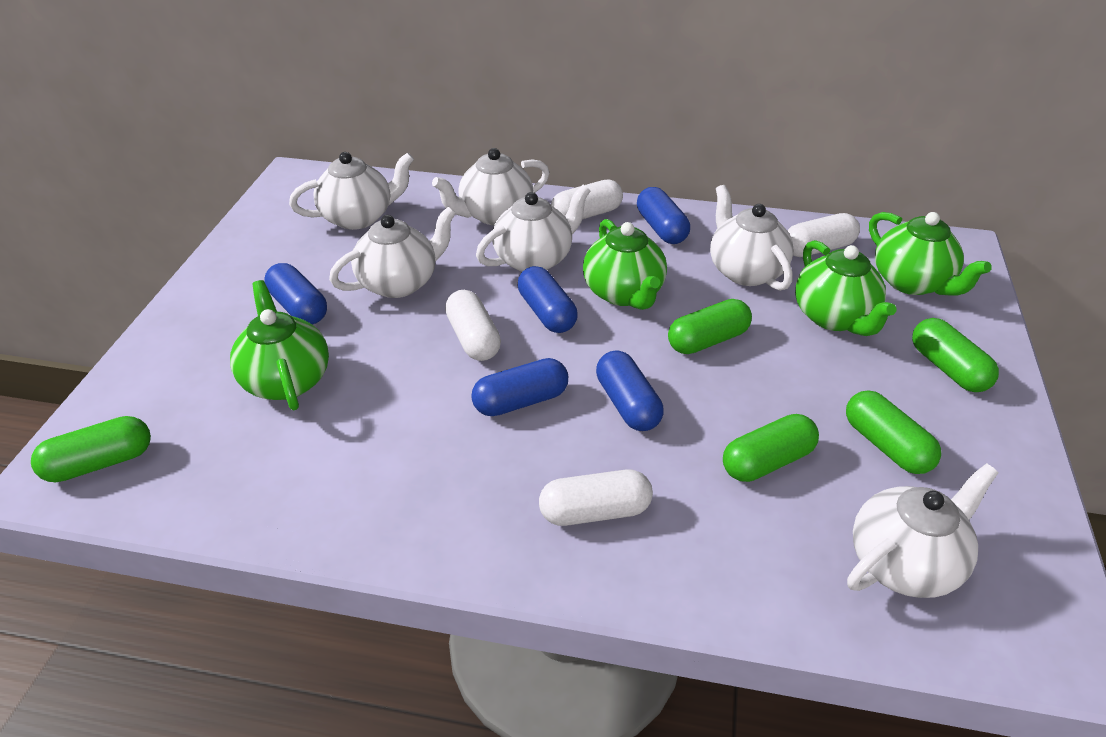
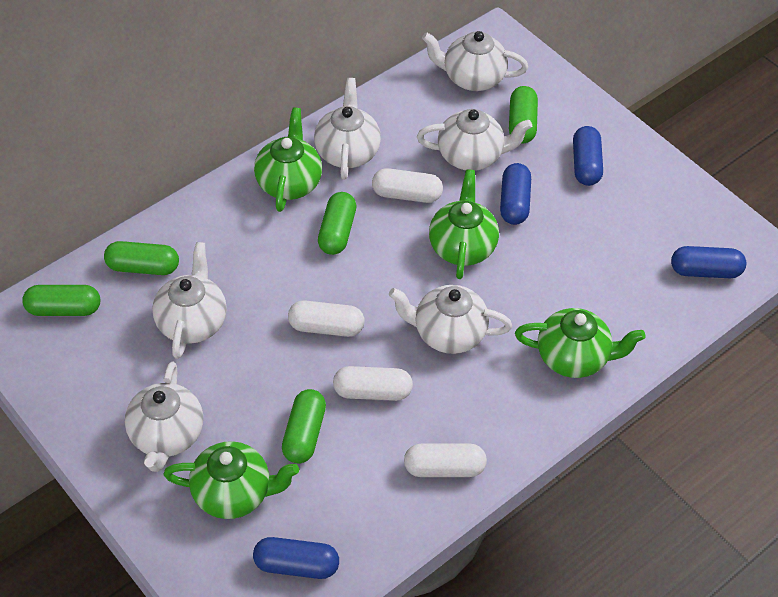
blue capsule: [264,263,327,325] [471,358,568,416] [518,266,578,333] [596,350,663,431] [637,187,690,244] = 5 -> [253,537,339,579] [500,163,531,225] [573,126,603,186] [671,246,746,278] = 4

